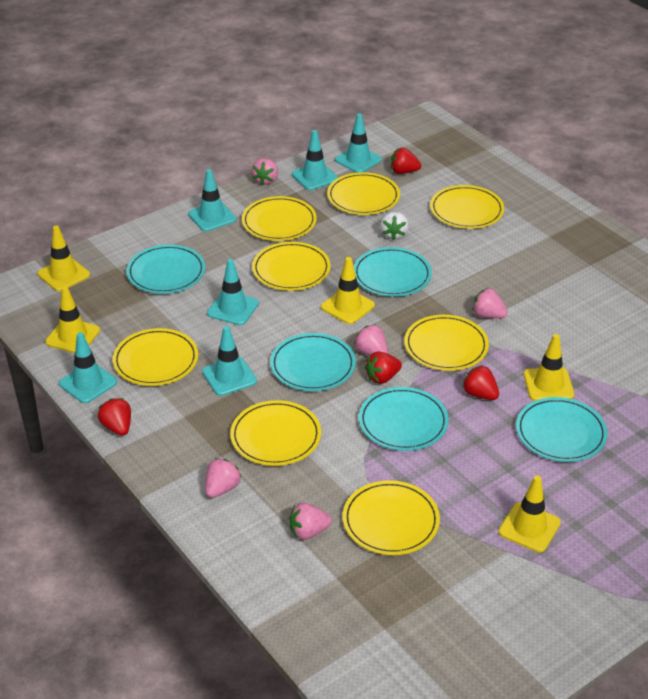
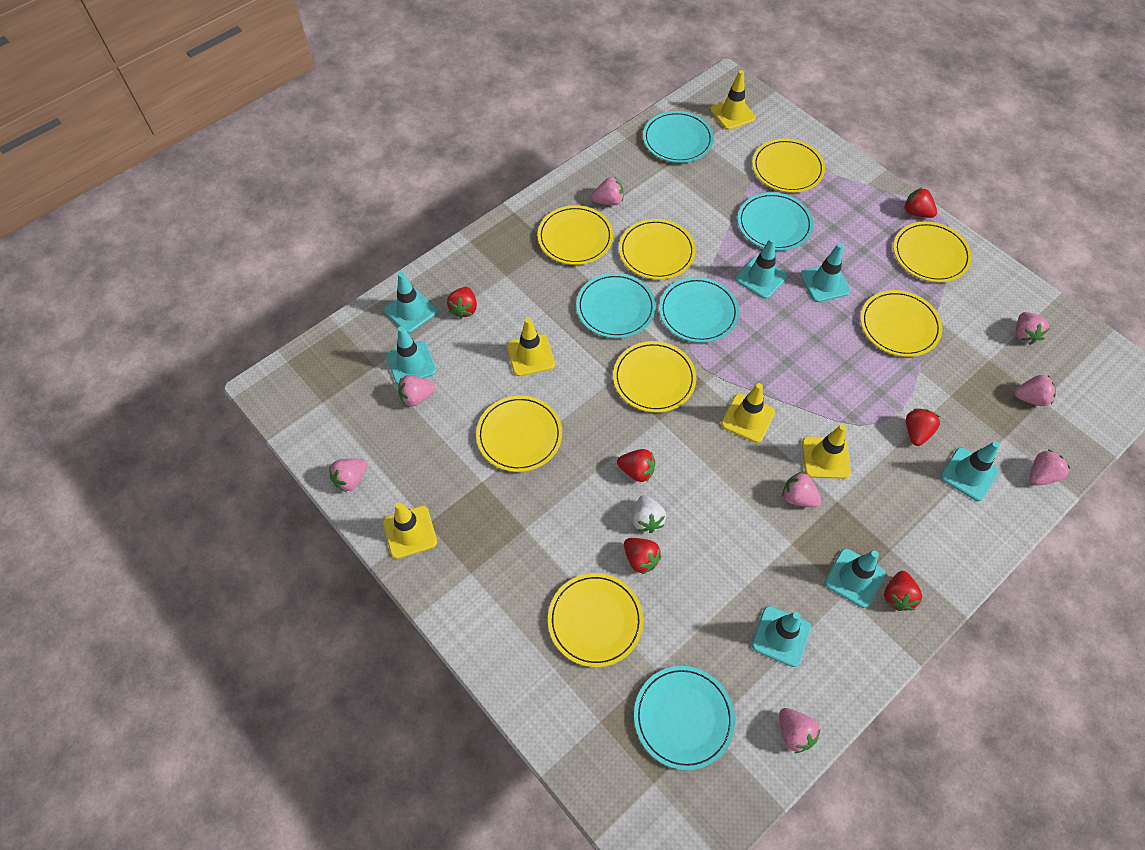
pink strawberry: [205,458,241,498] [252,158,278,185] [290,503,332,540] [354,325,388,355] [472,288,508,319] = 5 -> [329,459,367,492] [398,375,435,407] [591,177,624,205] [779,708,820,753] [782,472,821,507] [1015,375,1056,406] [1016,312,1050,345] [1030,450,1070,486] = 8
red strawberry: [98,398,131,436] [365,351,402,384] [391,147,421,174] [462,365,499,400] = 4 -> [447,287,477,319] [617,449,655,482] [624,538,661,574] [884,571,922,611] [904,187,937,218] [906,408,940,446] = 6
turquoise traffic cone: [59,332,117,403] [188,169,236,232] [202,326,257,396] [207,259,259,325] [292,130,338,190] [335,113,382,173] = 6 -> [384,272,437,333] [386,326,436,385] [735,238,787,299] [752,606,811,667] [800,243,851,302] [825,549,885,608] [940,441,999,501] = 7

